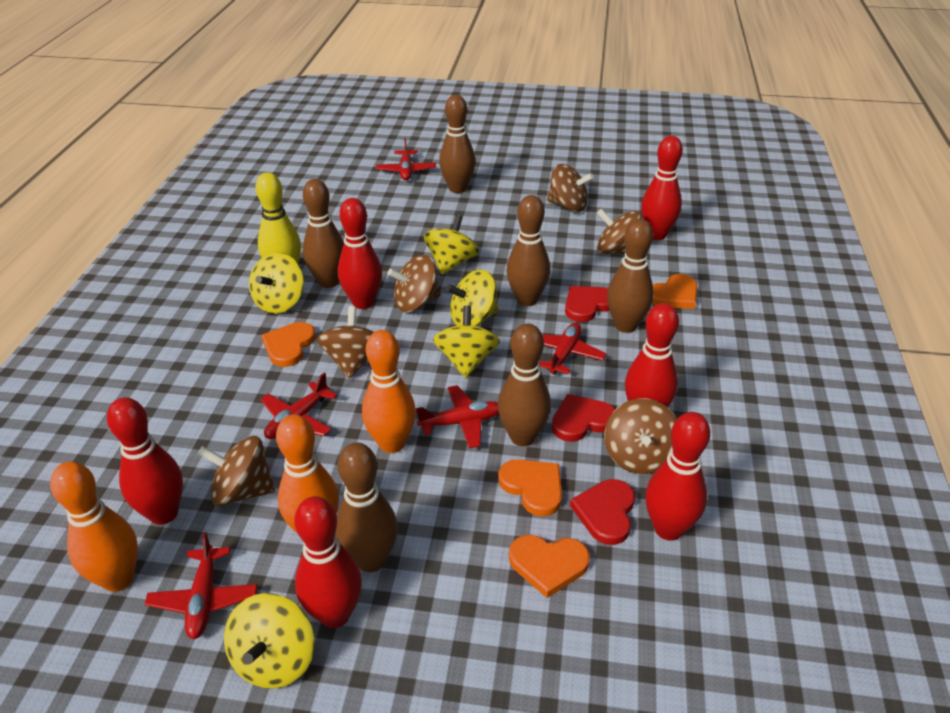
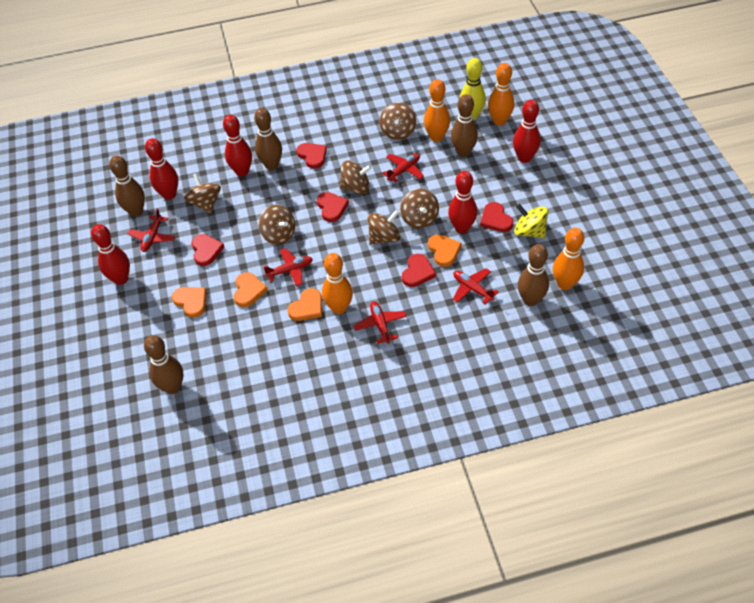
brown bowling pin: [303,179,344,288] [336,443,398,572] [439,95,476,193] [498,323,551,447] [506,195,550,306] [607,219,654,333] = 6 -> [109,156,145,217] [144,335,183,394] [254,108,282,170] [451,94,478,157] [518,244,549,306] = 5
orange bowling pin: [50,461,138,592] [276,414,339,534] [362,330,416,453] = 3 -> [322,253,353,314] [424,79,450,142] [488,63,514,126] [553,228,584,290] = 4
red bowling pin: [107,397,183,525] [294,496,362,628] [338,198,382,309] [625,303,679,407] [641,136,683,240] [645,412,710,541] = 6 -> [91,224,130,285] [145,138,178,200] [223,115,252,177] [448,171,477,234] [513,100,541,163] = 5
red heart: [552,394,615,442] [565,286,610,322] [570,479,635,545] = 3 -> [191,234,224,266] [296,143,327,169] [317,192,349,222] [402,254,436,287] [480,202,513,232] = 5
yellow spinning top: [224,593,314,689] [249,253,304,314] [424,215,479,275] [433,306,500,378] [446,270,498,326] = 5 -> [514,204,548,238] = 1

